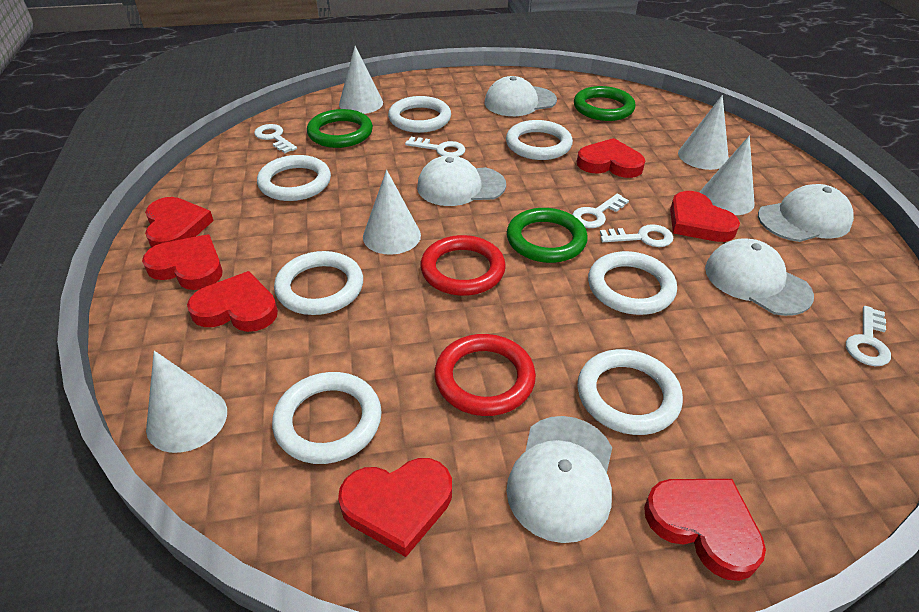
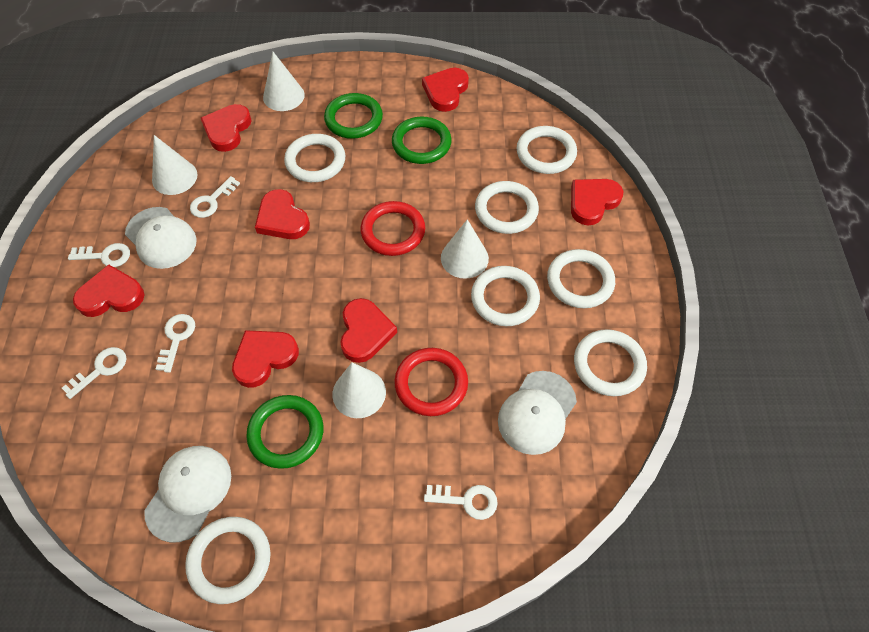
white cap: [417,155,506,206] [485,76,557,116] [506,416,612,543] [705,238,814,316] [758,184,854,242] = 5 -> [125,207,197,269] [144,446,231,543] [498,371,577,455] = 3
white cone: [146,351,227,453] [339,46,383,114] [363,170,421,255] [678,95,729,170] [699,135,755,215] = 5 -> [152,135,198,195] [263,52,305,111] [332,362,386,418] [441,219,489,279] = 4

